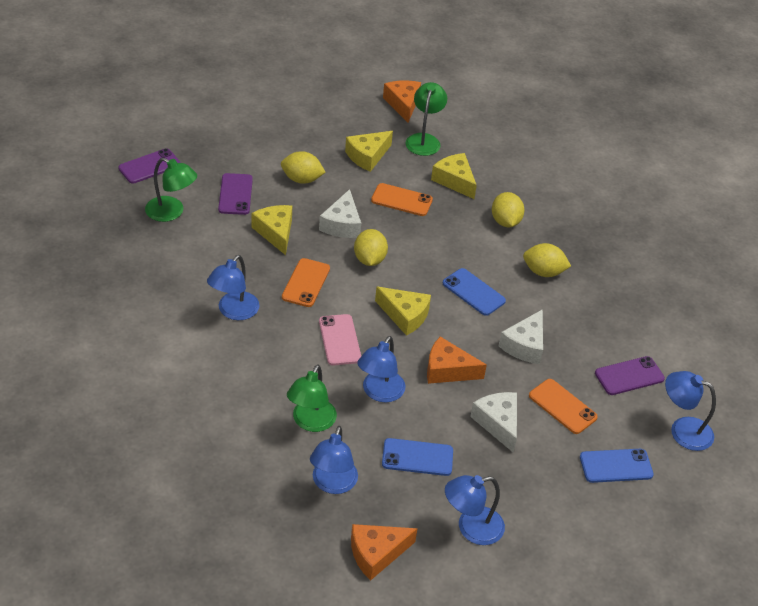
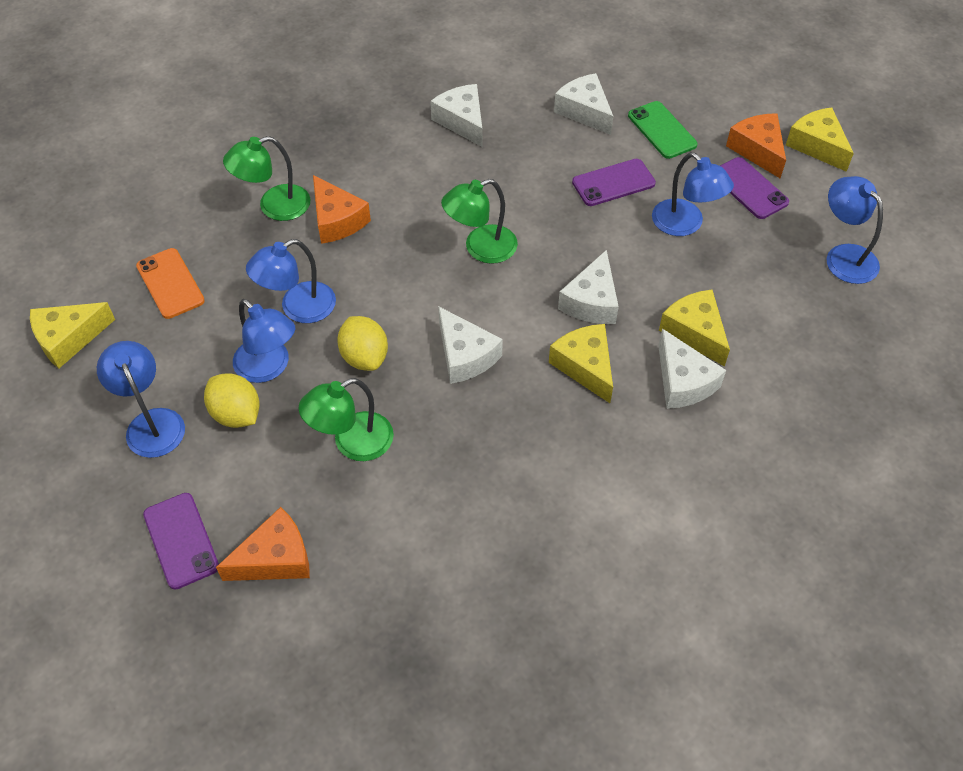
blue phone: [382,438,453,476] [443,268,506,316] [580,449,654,483] = 3 -> none = 0
green phone: none = 0 -> [628,101,697,159] = 1
orange phone: [282,258,330,307] [371,183,433,216] [529,379,598,434] = 3 -> [136,248,205,319] = 1
pink phone: [319,314,361,366] = 1 -> none = 0
white cheese: [319,189,361,238] [470,392,517,453] [499,309,543,364] = 3 -> [430,84,482,147] [438,306,503,384] [554,73,613,135] [558,250,619,324] [658,329,726,409] = 5
yellow lemon: [281,151,326,184] [354,229,388,266] [492,192,524,227] [523,243,571,277] = 4 -> [204,373,259,428] [337,316,388,371] = 2

